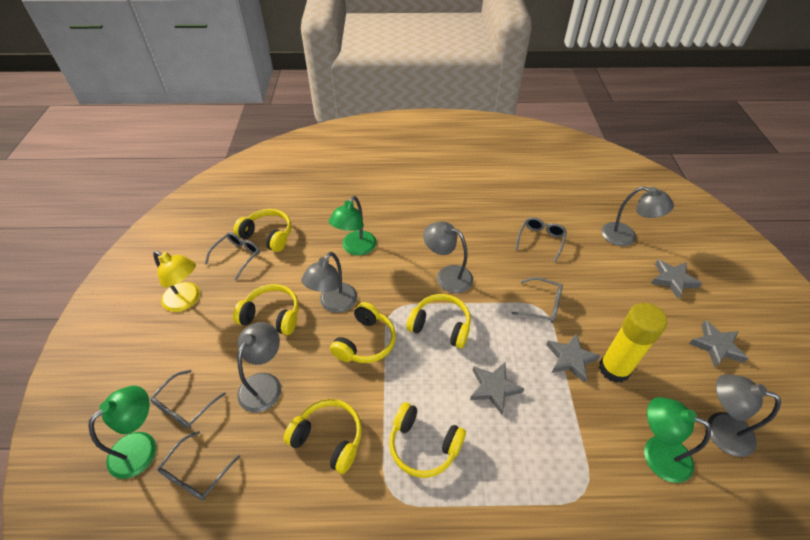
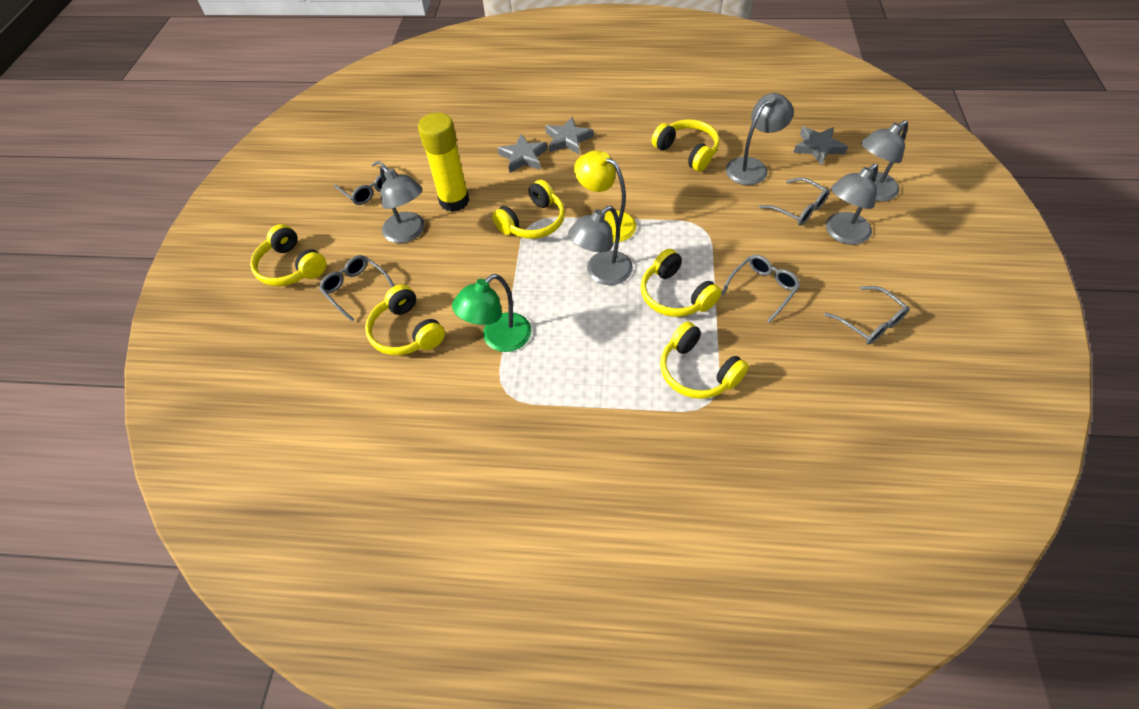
green lamp: [88,386,156,479] [329,196,377,256] [644,397,711,483] = 3 -> [452,274,531,352] = 1
grey star: [470,362,524,415] [546,333,601,383] [651,259,702,299] [689,320,749,368] = 4 -> [497,134,548,173] [545,117,594,155] [793,127,848,165] = 3

